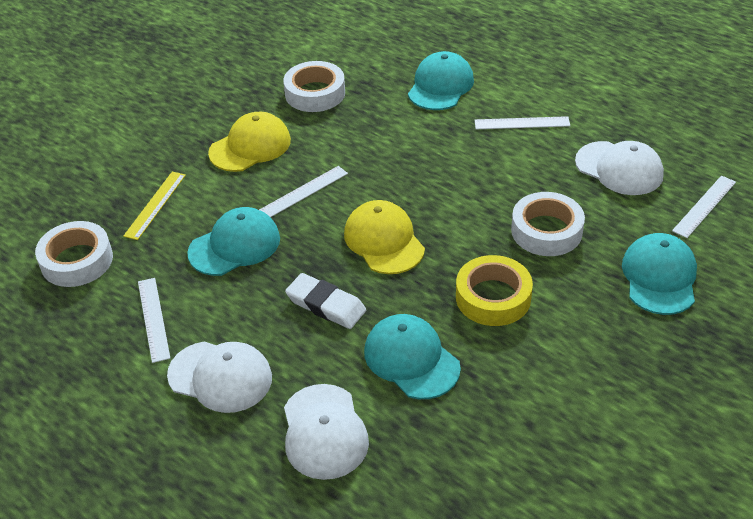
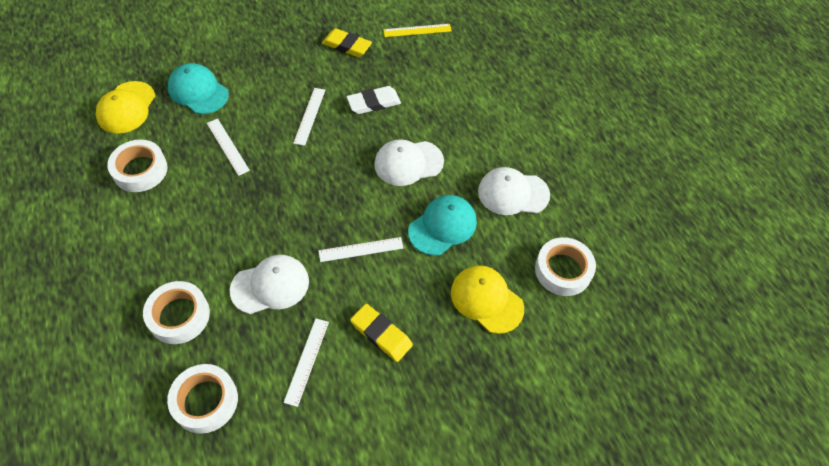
turquoise cap: [187,207,280,276] [364,314,461,399] [408,51,474,110] [622,233,697,315] = 4 -> [168,63,229,114] [408,195,477,256] = 2
white tape: [35,221,113,287] [283,61,345,112] [511,192,585,256] = 3 -> [107,140,168,192] [143,281,210,344] [167,364,238,434] [535,237,596,296] = 4
yellow eraser: none = 0 -> [322,28,372,57] [350,304,413,362] = 2
yellow tape: [456,255,533,326] = 1 -> none = 0

